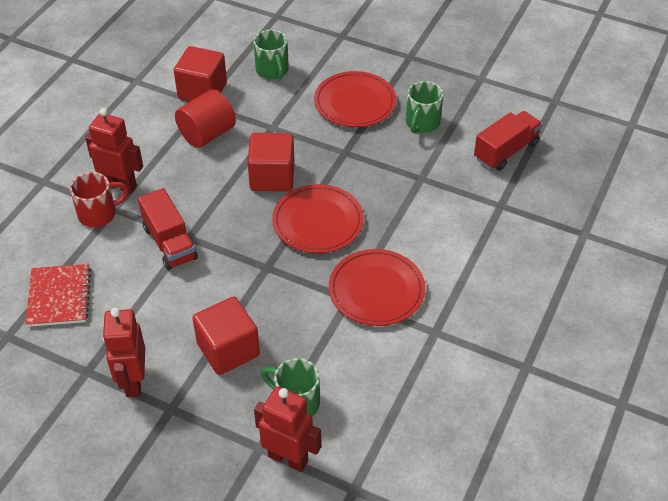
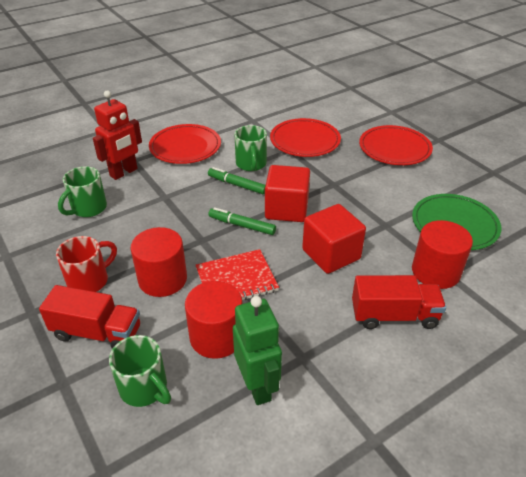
green marker: none = 0 -> [208,167,265,194] [208,207,276,235] = 2
green plate: none = 0 -> [412,194,501,250] = 1
green robot: none = 0 -> [233,296,282,405] = 1
red cube: [174,46,227,101] [192,296,260,375] [247,133,295,192] = 3 -> [265,165,310,222] [302,204,366,274] = 2
red cylinder: [175,89,236,148] = 1 -> [131,227,187,297] [185,281,243,359] [412,220,473,289] = 3
red robot: [85,108,143,194] [102,308,145,397] [254,386,321,472] = 3 -> [93,91,142,180] = 1

